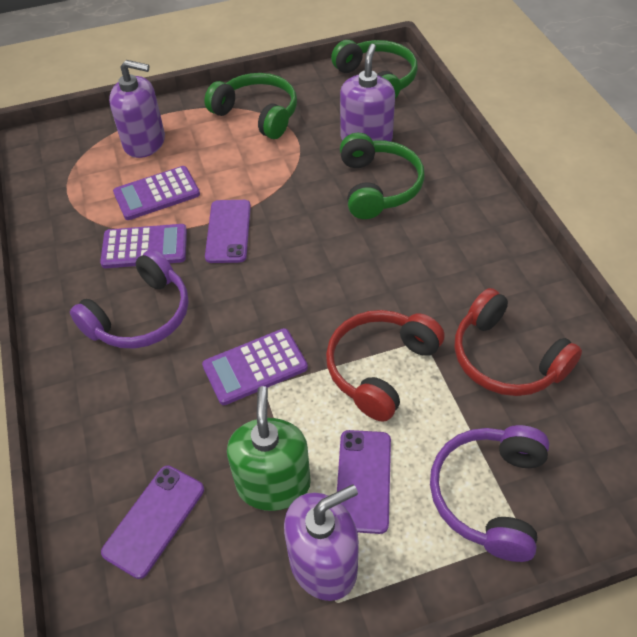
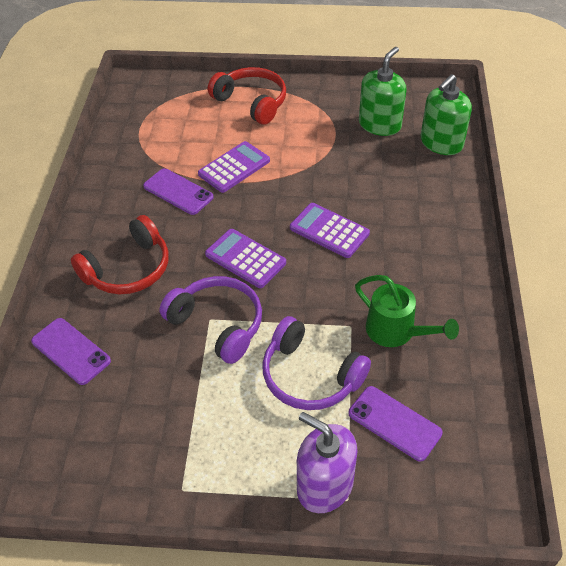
green headphones: [204,73,297,139] [331,40,417,99] [340,133,425,219] = 3 -> none = 0
green soap dispenser: [227,386,311,511] = 1 -> [359,47,406,136] [421,74,472,155] = 2
green watering can: none = 0 -> [355,275,459,347] = 1
purple soap dispenser: [109,60,165,158] [284,484,359,601] [340,44,395,142] = 3 -> [297,412,357,513] = 1

